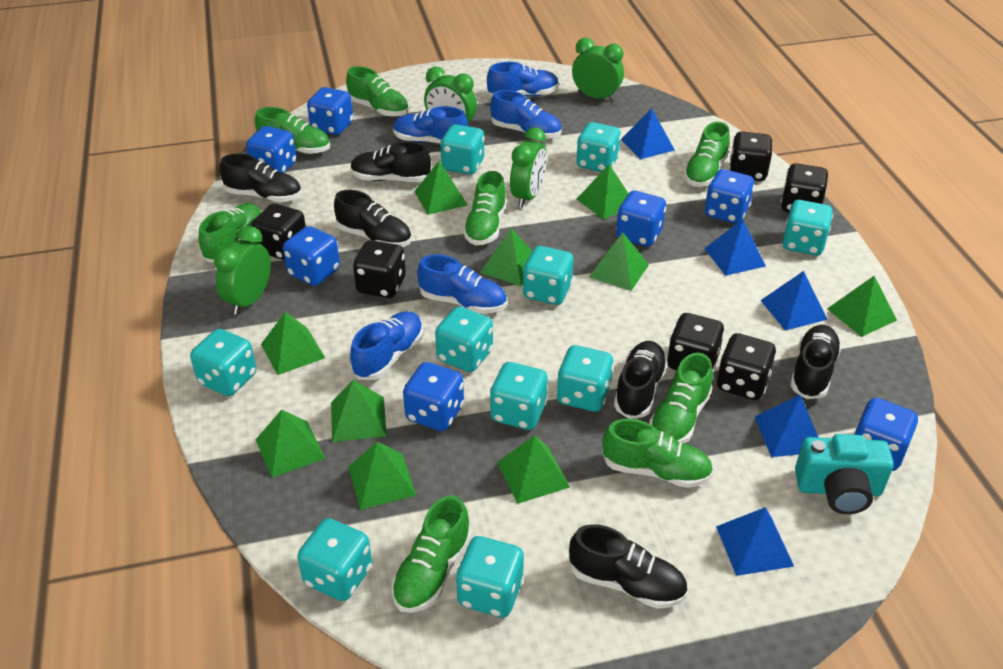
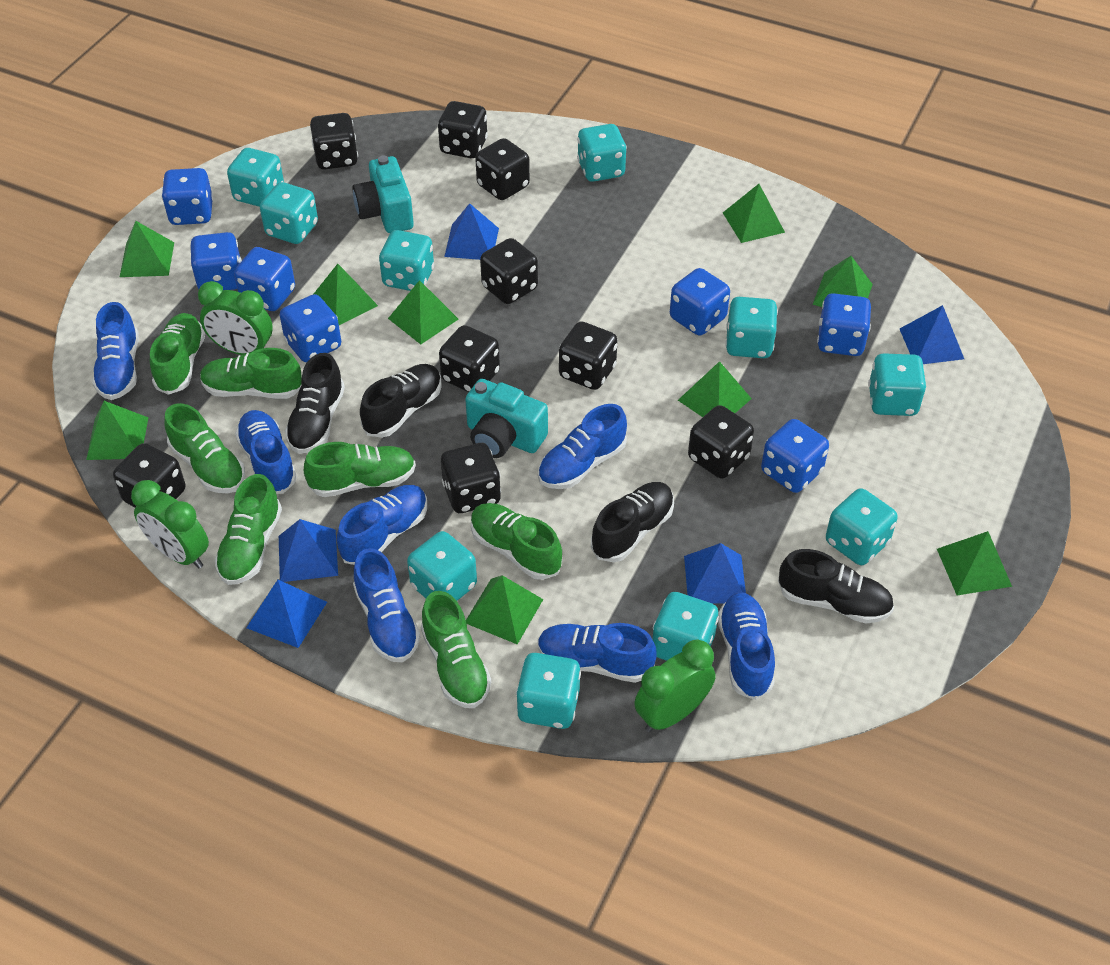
black dice: [252,203,306,260] [353,240,406,298] [667,313,725,371] [717,333,776,400] [729,132,773,181] [781,163,828,212] = 6 -> [113,443,185,507] [310,113,358,170] [438,101,488,158] [439,325,500,392] [441,443,501,513] [475,138,530,200] [480,238,538,304] [559,322,617,390] [688,405,754,479] = 9
black shoe: [220,154,302,202] [334,190,412,247] [350,142,431,182] [569,524,688,609] [614,341,668,419] [790,325,842,399] = 6 -> [285,353,345,454] [360,364,442,438] [591,482,674,562] [778,549,894,624] = 4
blue shoe: [350,311,423,380] [393,106,468,144] [417,254,507,314] [487,62,559,97] [490,90,562,139] = 5 -> [92,302,139,400] [235,410,297,494] [337,485,427,565] [353,548,420,662] [538,404,627,489] [538,623,657,683] [718,592,775,700] = 7
green clock: [214,226,271,315] [424,66,477,123] [510,127,547,208] [572,38,624,102] = 4 -> [131,480,209,569] [198,281,273,355] [634,640,716,732] = 3
green pyramid: [255,410,325,478] [261,312,325,375] [331,380,387,442] [348,442,416,510] [414,161,468,215] [480,228,532,286] [497,435,570,504] [577,165,629,220] [589,233,649,291] [827,276,897,337] = 10 -> [86,401,149,460] [120,221,174,277] [313,264,378,325] [388,280,459,344] [466,575,543,644] [678,361,752,417] [723,184,785,243] [812,256,873,307] [937,531,1012,595] = 9
green shoe: [199,203,261,262] [255,107,330,154] [346,66,409,117] [392,495,471,613] [463,171,507,245] [602,419,713,488] [649,353,713,444] [683,121,730,187] = 8 -> [150,313,205,395] [164,403,245,493] [200,348,302,399] [215,474,282,585] [304,442,416,497] [421,591,491,708] [471,503,562,580] = 7
turquoise camera: [795,434,894,514] = 1 -> [352,155,414,233] [465,379,548,458] = 2

